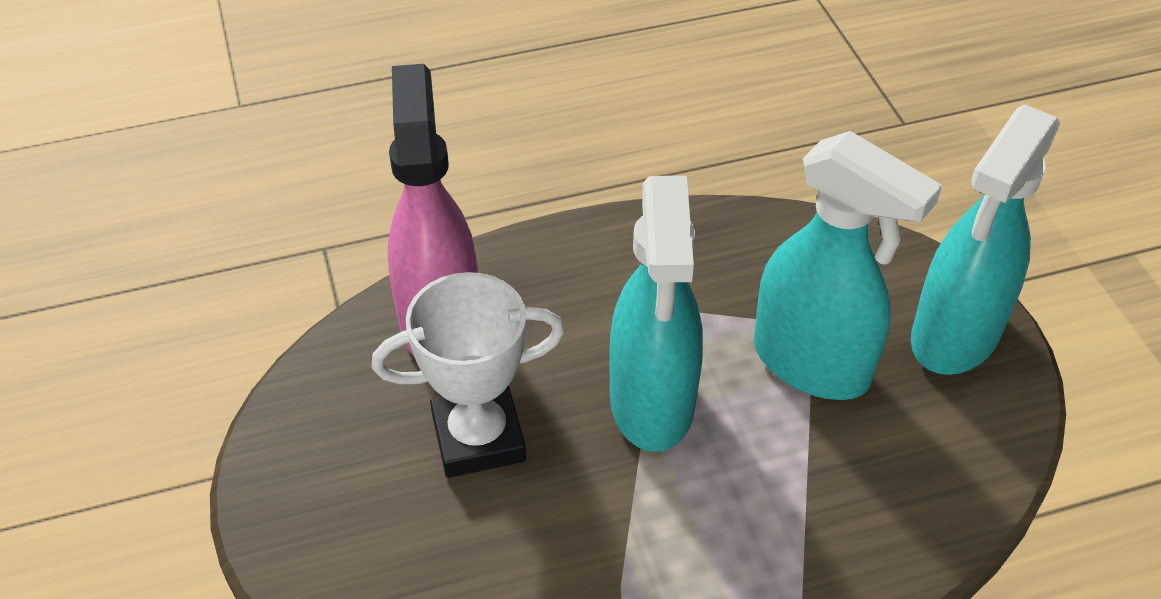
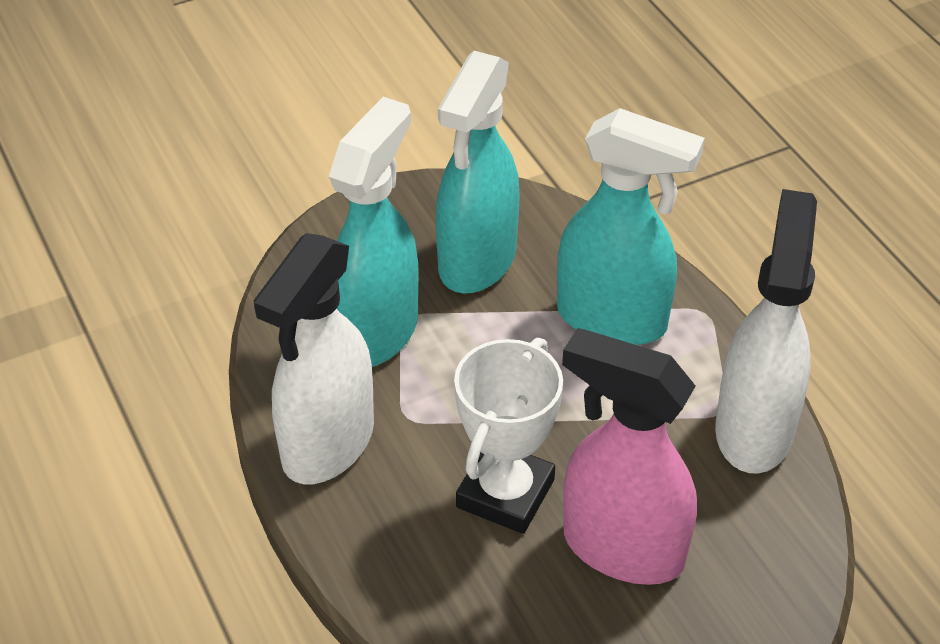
white spray bottle: none = 0 -> [253,233,374,484] [715,189,817,474] = 2

